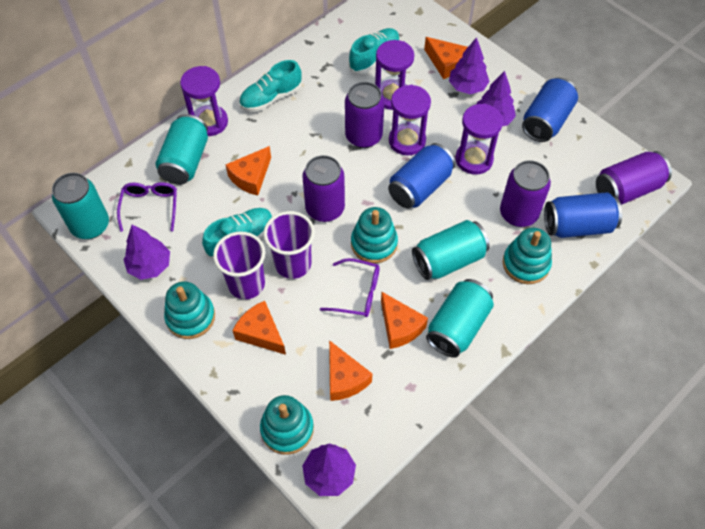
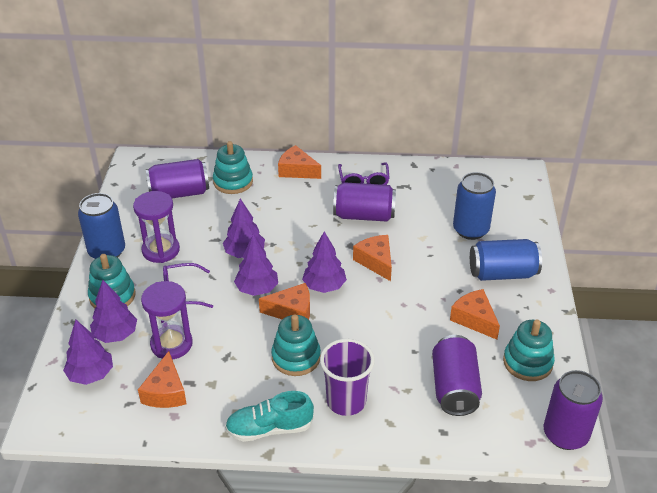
purple cup: [213,231,265,299] [263,211,315,279] = 2 -> [320,339,375,416] = 1
purple hourglass: [180,66,228,136] [375,40,414,110] [389,85,431,156] [456,104,503,175] = 4 -> [133,191,180,263] [141,281,193,360] = 2
purple tree: [124,225,170,280] [302,443,356,496] [449,37,490,94] [477,71,516,126] = 4 -> [63,320,113,385] [90,280,137,343] [223,199,265,258] [234,234,278,296] [302,231,347,293] = 5
turquoise can: [52,173,109,239] [156,114,208,185] [412,220,490,280] [426,279,494,358] = 4 -> none = 0
turquoise shoe: [202,208,272,258] [239,60,302,112] [349,28,400,74] = 3 -> [225,391,314,442] = 1

